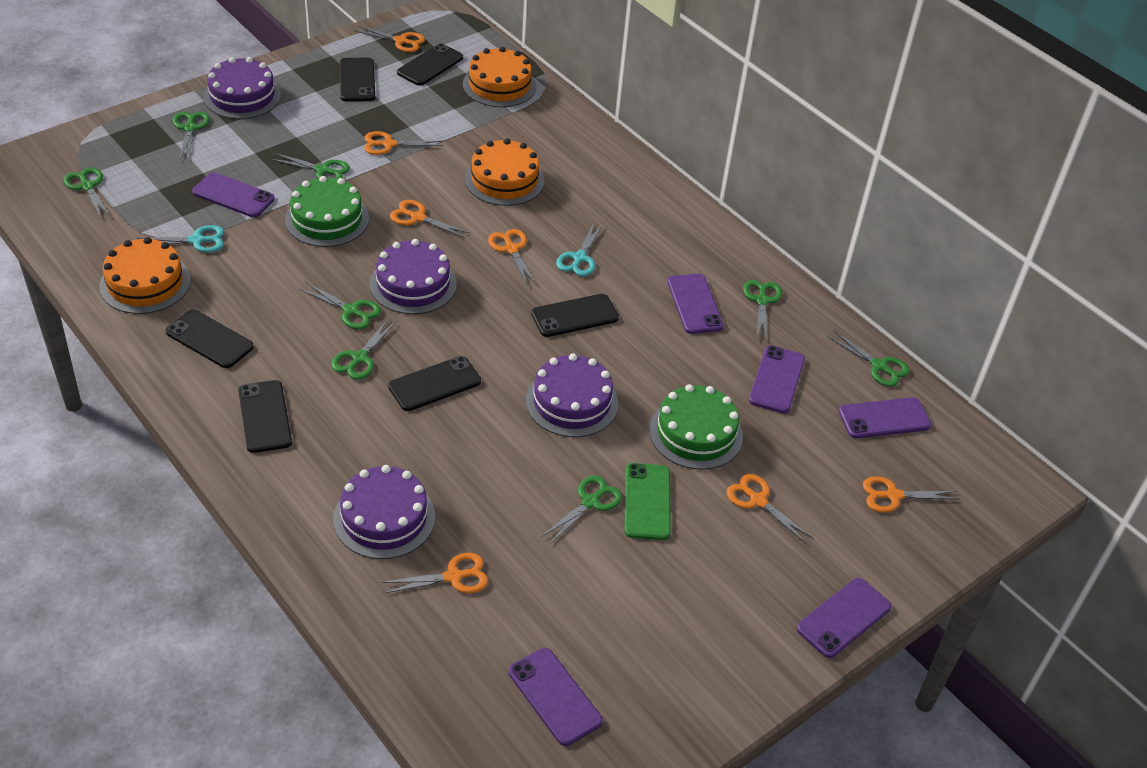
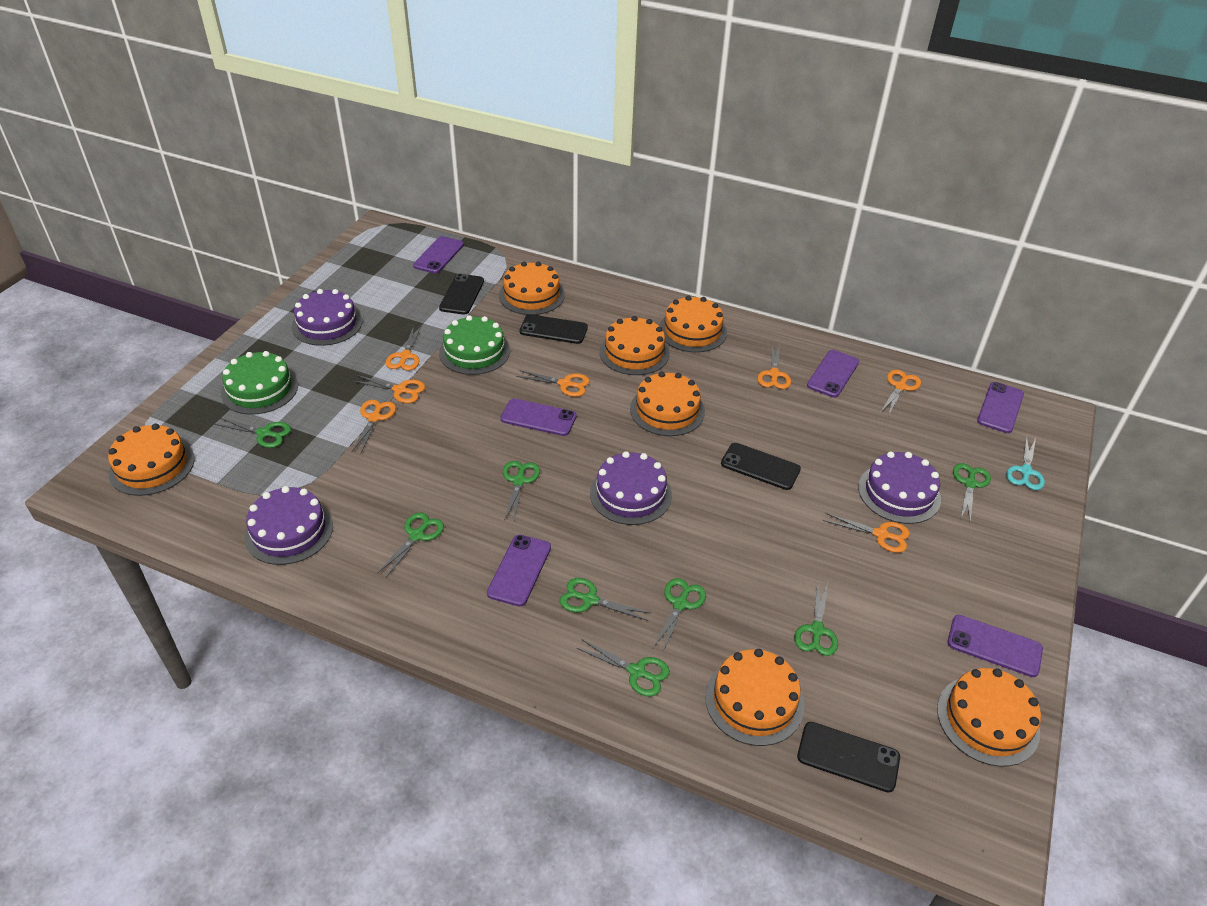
black phone: [166,309,254,368] [238,380,292,453] [340,58,375,101] [388,356,481,411] [397,43,463,86] [531,294,619,337] = 6 -> [439,274,484,315] [519,314,588,344] [721,443,801,490] [797,722,900,792] = 4
green phone: [624,463,671,540] = 1 -> none = 0
orange cake: [99,237,191,314] [463,47,537,107] [465,138,544,206] = 3 -> [108,424,195,496] [499,261,565,315] [599,316,670,375] [630,371,705,436] [659,295,727,352] [705,649,804,746] [937,668,1041,767] = 7
turquoise scissors: [137,225,224,252] [556,223,603,276] = 2 -> [1006,436,1045,490] = 1

